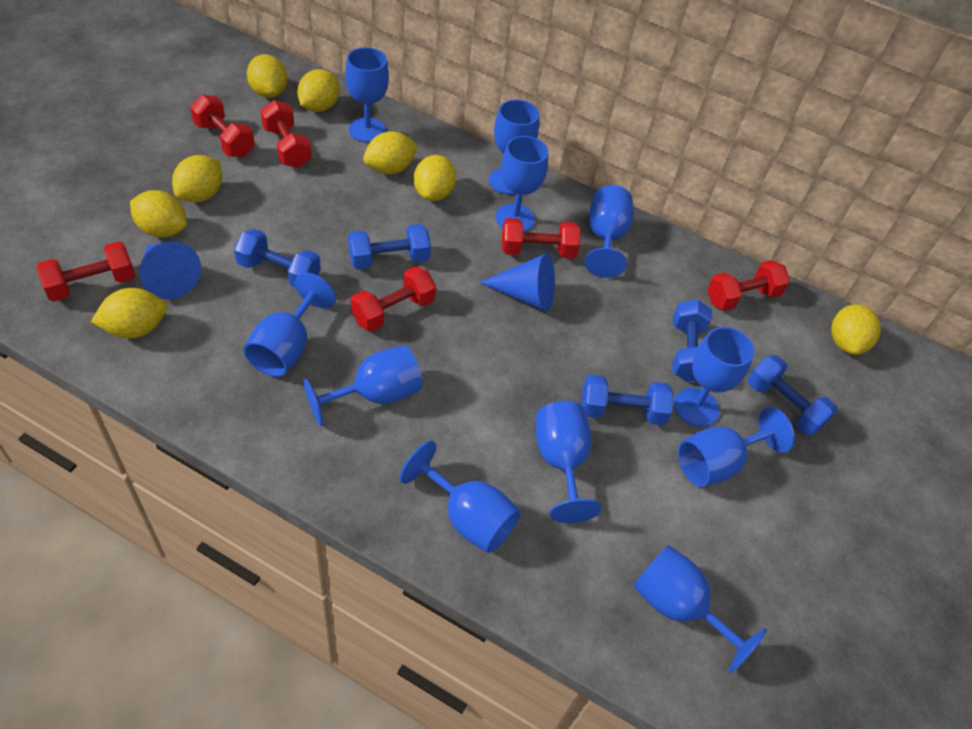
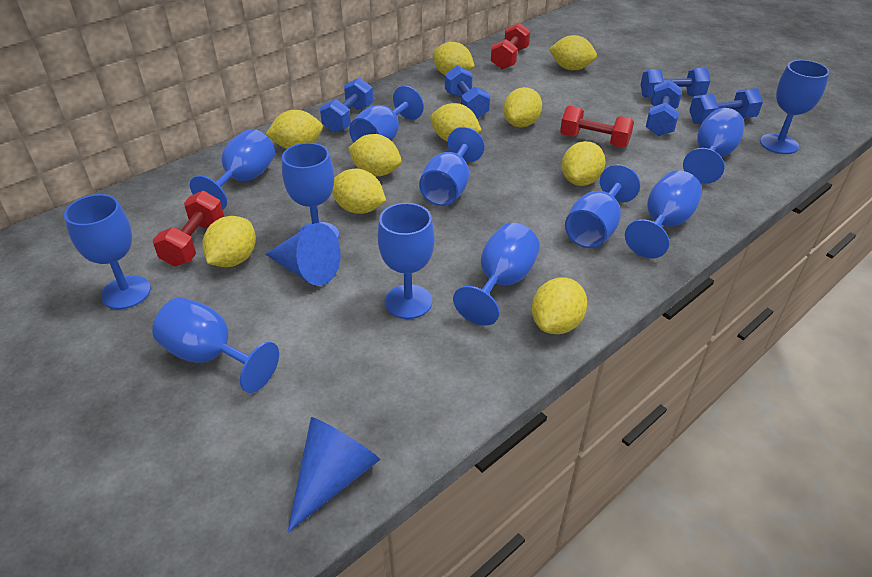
blue goblet: [243,273,336,377] [303,345,422,426] [345,47,389,143] [399,441,521,553] [489,99,539,195] [495,136,549,232] [536,401,602,523] [585,185,634,278] [633,545,767,673] [674,327,754,427] [678,407,795,487] = 11 -> [64,194,151,309] [152,297,279,393] [190,129,275,210] [282,143,339,239] [349,86,424,142] [378,203,435,319] [419,127,485,206] [453,223,540,326] [565,164,640,248] [625,170,702,258] [683,108,745,184] [760,60,830,154] = 12
red dumbbell: [37,241,135,301] [190,95,255,157] [260,100,312,168] [351,266,436,332] [502,218,581,259] [707,260,790,311] = 6 -> [153,191,224,266] [491,23,530,70] [560,106,634,148] = 3
yellow lemon: [91,288,167,338] [130,190,187,237] [172,155,222,202] [247,54,287,98] [297,69,340,112] [363,131,418,174] [414,155,456,201] [831,304,881,355] = 8 -> [203,216,256,267] [265,110,323,149] [332,169,386,214] [348,134,402,177] [430,103,482,142] [433,42,475,75] [503,87,542,127] [532,277,587,334] [549,35,597,70] [562,141,606,186] = 10

